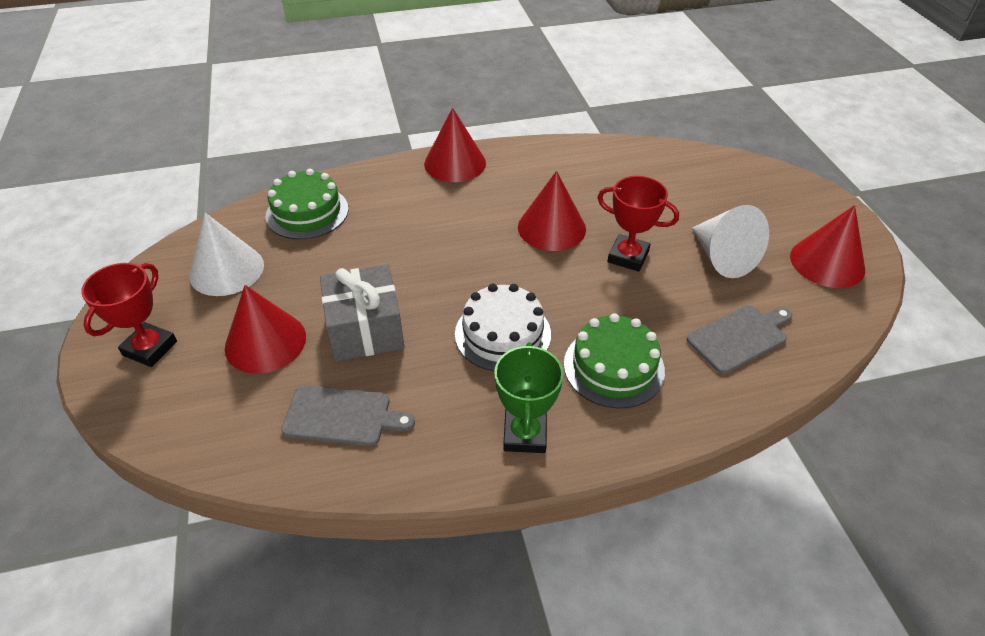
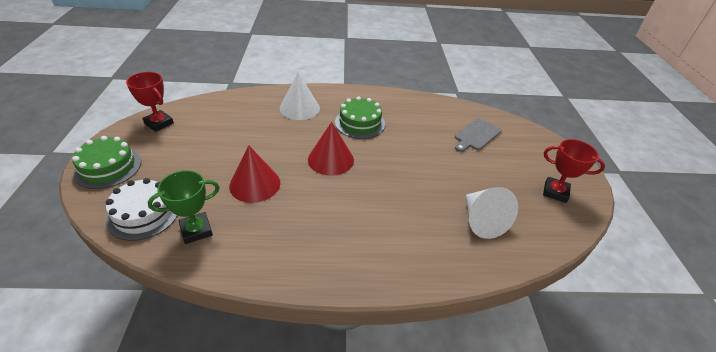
grey cutting board: [281,385,415,446] [687,305,792,374] = 2 -> [455,118,501,152] = 1
grey gift: [320,264,404,361] = 1 -> none = 0
red cone: [225,285,306,374] [424,108,486,182] [518,171,586,251] [790,205,865,288] = 4 -> [229,145,280,203] [308,122,354,176] = 2

